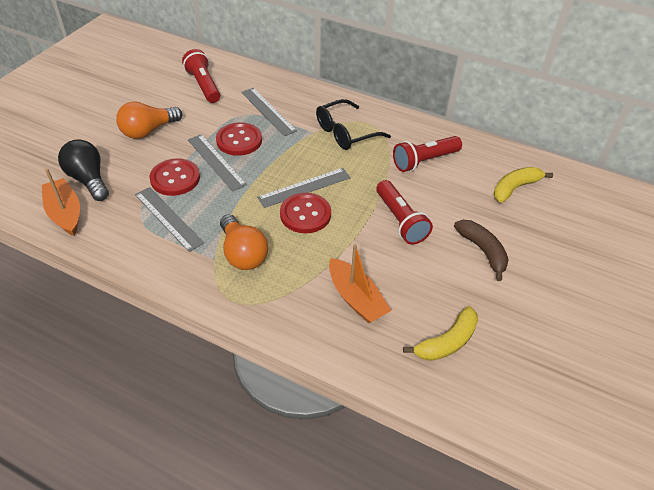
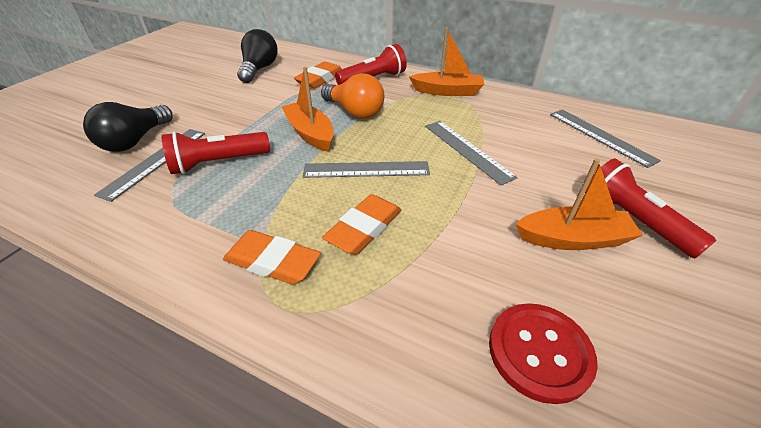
black glasses: [316,99,391,150] = 1 -> none = 0
black light bulb: [58,139,109,201] = 1 -> [83,102,173,152] [237,29,278,83] = 2
brown banana: [454,220,509,281] = 1 -> none = 0
orange boat: [42,169,80,236] [329,244,391,323] = 2 -> [282,67,334,152] [409,27,484,96] [516,159,643,250] = 3
orange eraser: none = 0 -> [223,230,321,285] [294,61,342,89] [322,194,401,255] = 3
orange light bulb: [116,101,182,139] [220,214,268,270] = 2 -> [321,73,384,119] = 1
red button: [149,158,200,196] [216,122,262,156] [280,193,331,233] = 3 -> [489,303,598,404] = 1
yellow banana: [403,306,478,361] [493,167,553,203] = 2 -> none = 0

